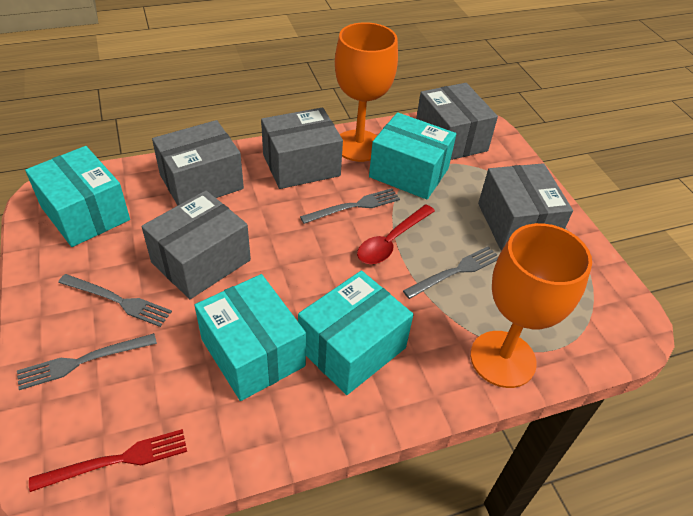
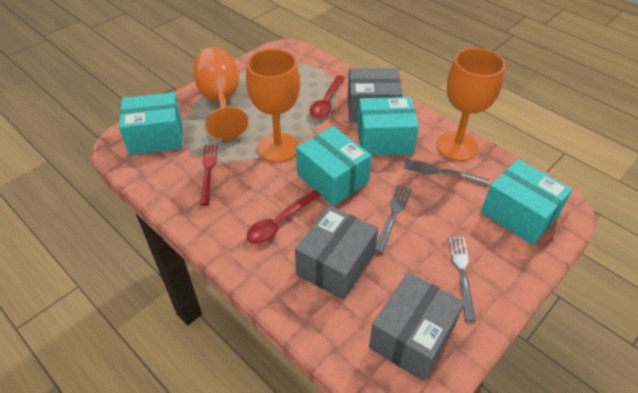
grey box: [142,190,251,299] [152,120,244,206] [261,107,343,189] [416,83,498,160] [478,163,573,251] = 5 -> [295,205,378,300] [348,68,403,122] [369,272,464,381] = 3
grey fork: [17,333,157,390] [58,274,172,327] [300,188,400,224] [403,246,499,299] = 4 -> [375,185,412,253] [403,158,489,186] [448,237,476,322] = 3
orange goblet: [335,22,398,162] [470,223,592,388] = 2 -> [194,47,248,139] [246,49,300,162] [436,48,505,161] = 3
red spoon: [357,204,435,264] = 1 -> [247,190,321,244] [310,75,345,118] = 2

